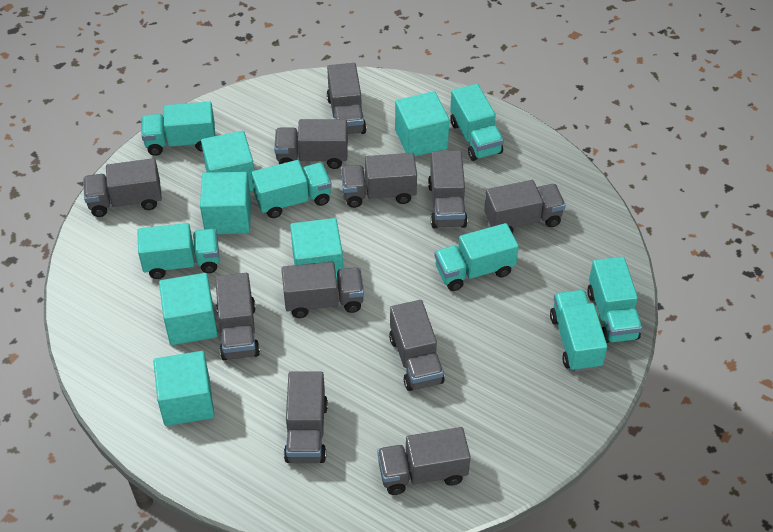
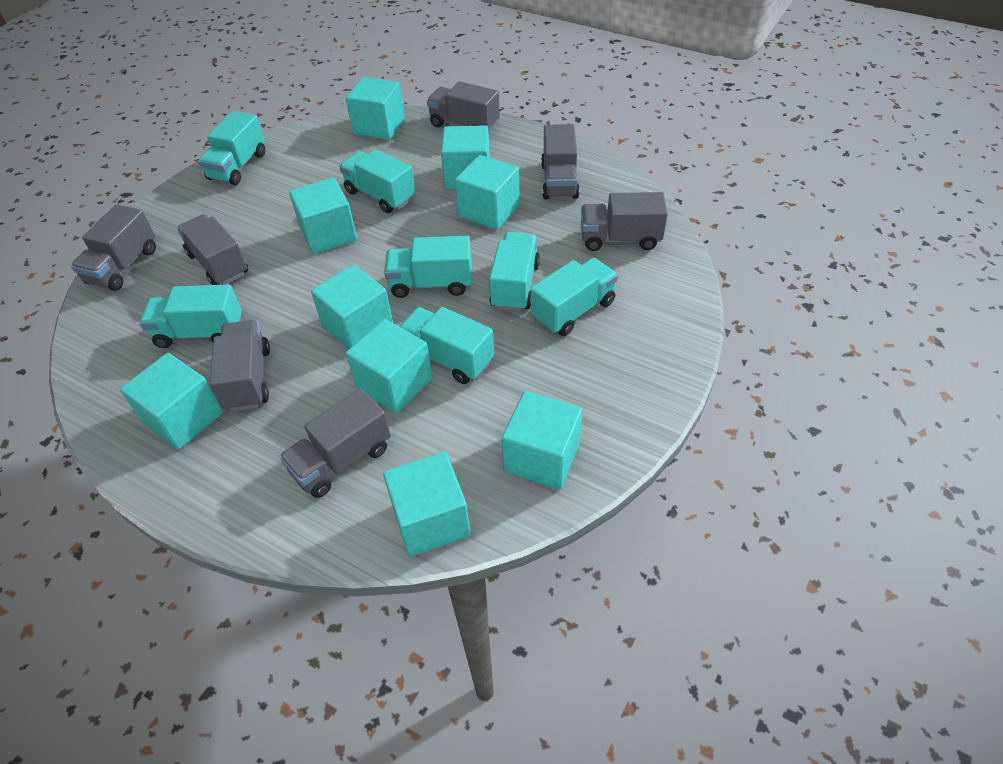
grey truck: [83,158,162,217] [215,273,260,360] [274,119,348,169] [281,262,364,318] [284,372,328,463] [327,63,367,135] [341,153,417,208] [377,427,471,495] [389,300,445,391] [428,151,468,228] [484,180,566,233] = 11 -> [71,204,156,291] [177,214,248,285] [210,320,270,412] [279,389,391,498] [427,81,500,133] [541,124,580,199] [581,192,668,251] = 7
turquoise cube: [153,351,215,426] [159,273,218,345] [200,171,251,234] [201,131,254,191] [290,218,343,280] [395,91,449,157] = 6 -> [120,353,223,450] [289,178,357,254] [311,264,393,350] [346,77,405,140] [346,319,433,413] [383,452,471,557] [441,125,490,189] [455,155,520,230] [502,391,583,489] = 9

